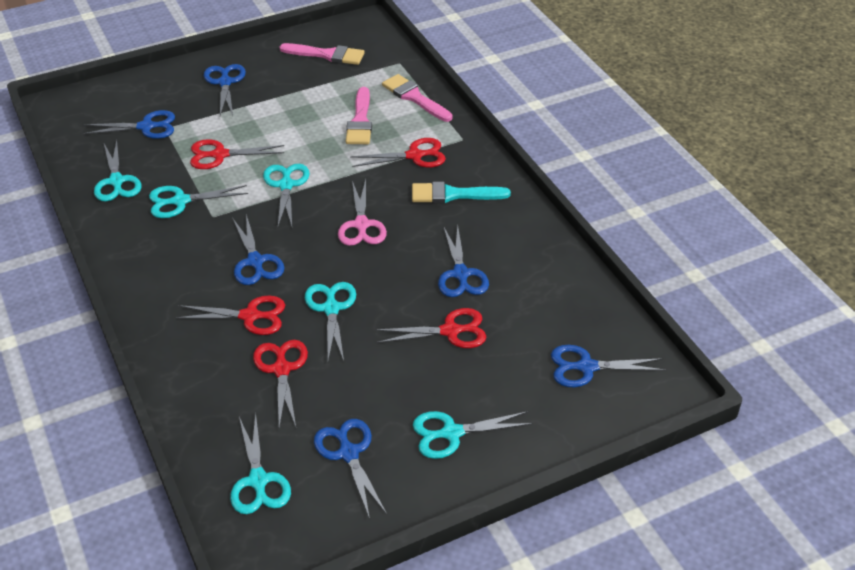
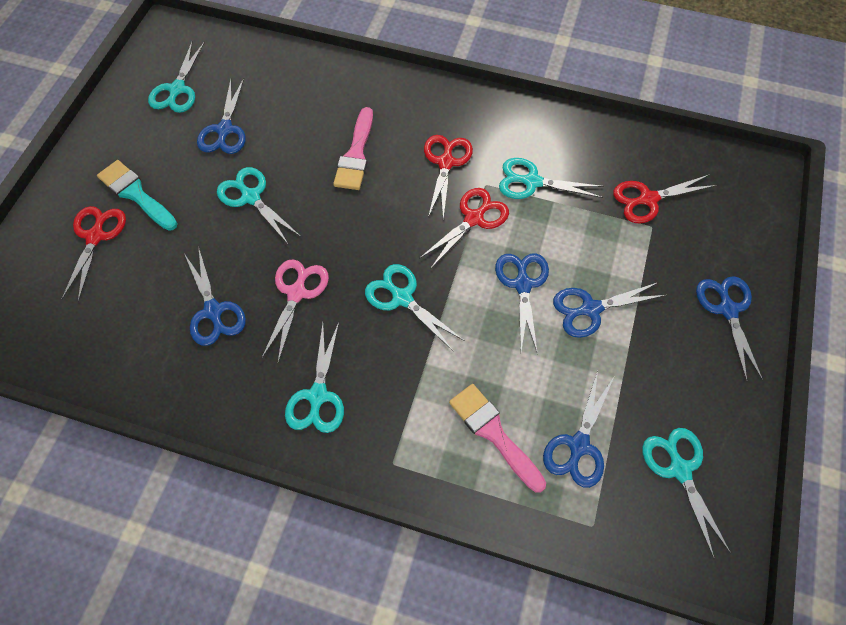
pink brush: [280,43,365,65] [346,87,372,144] [382,74,453,122] = 3 -> [333,107,373,190] [449,384,546,493] = 2
red scissors: [175,296,285,335] [190,139,284,169] [253,340,308,428] [350,138,446,167] [375,308,486,348] = 5 -> [62,206,126,302] [419,188,509,268] [424,135,473,219] [613,174,717,224] = 4

